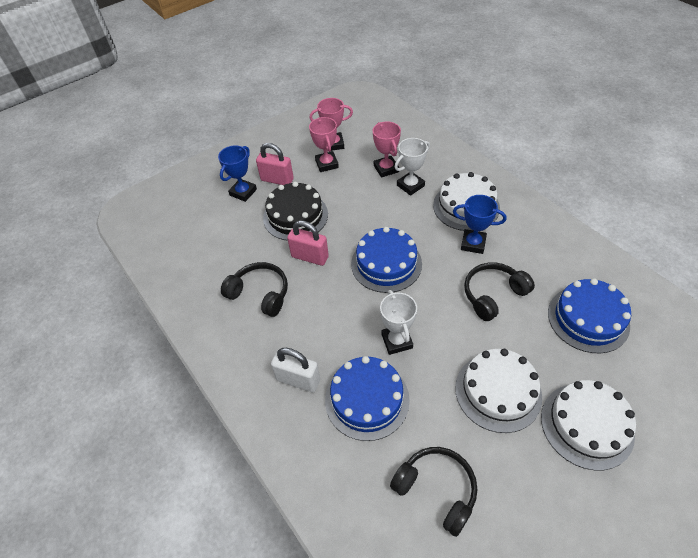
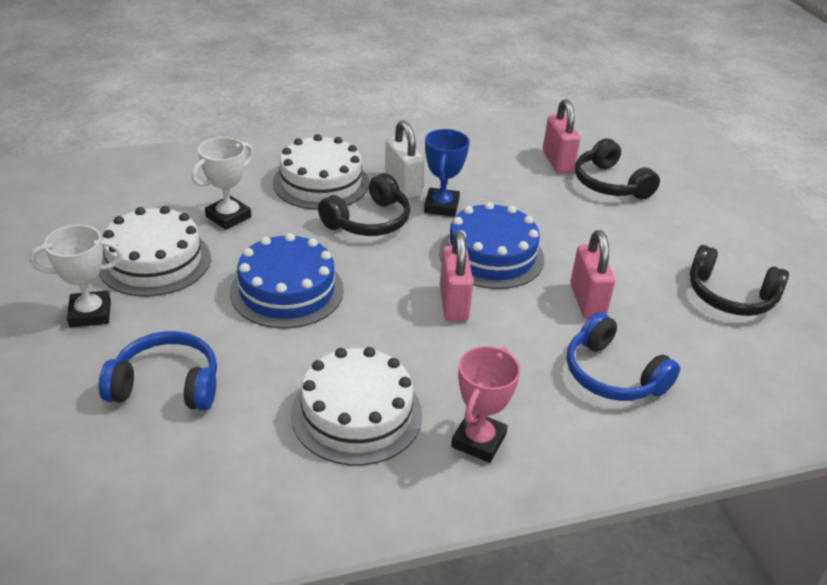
black cake: [263,182,328,241] = 1 -> none = 0
blue cake: [325,356,410,441] [351,227,422,293] [548,278,631,353] = 3 -> [230,233,344,329] [439,202,544,289] = 2
blue headphones: none = 0 -> [99,331,217,411] [567,312,680,401] = 2
blue trophy: [218,145,257,202] [453,195,506,254] = 2 -> [424,129,469,217] = 1
pink padlock: [256,143,294,185] [287,220,329,266] = 2 -> [440,231,473,321] [543,99,580,174] [570,230,615,319] = 3
pink trophy: [309,117,339,172] [310,98,353,151] [373,121,401,178] = 3 -> [451,346,520,463] = 1

